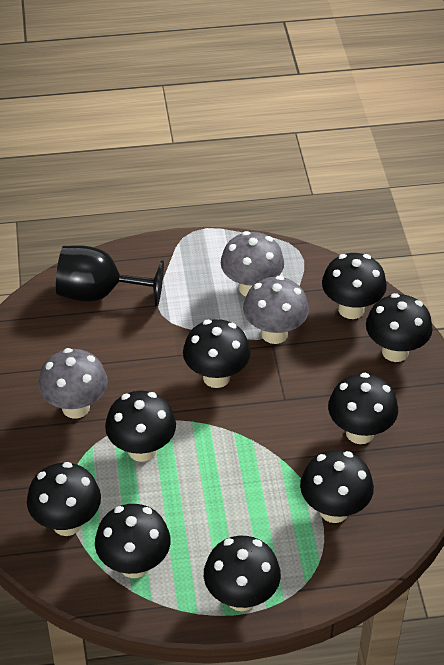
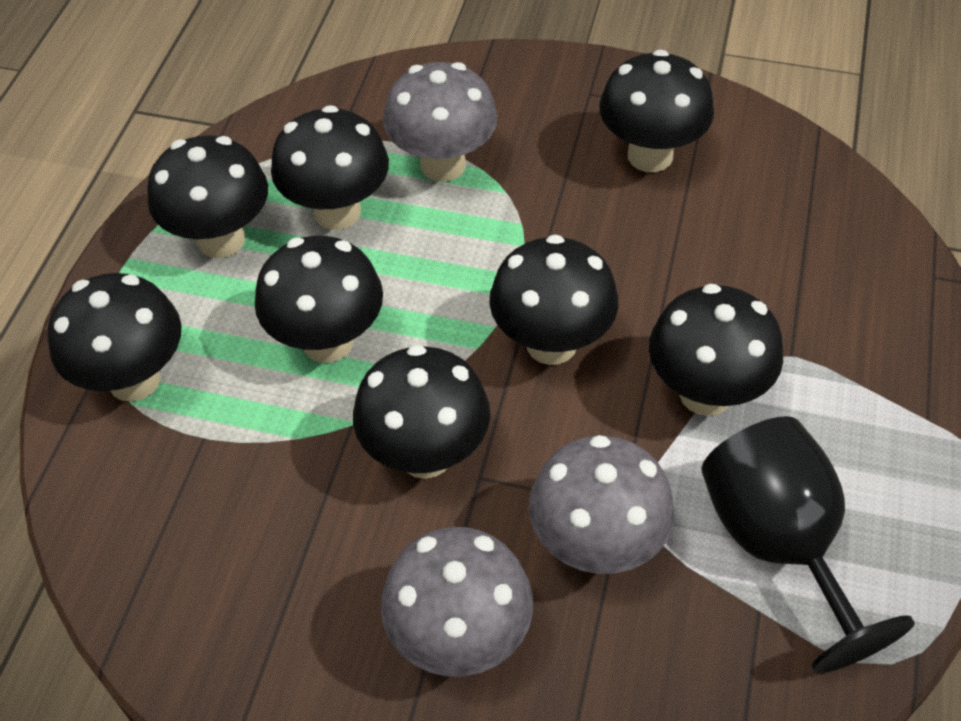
black mushroom: [27,462,101,536] [95,504,171,578] [105,391,176,462] [183,319,251,388] [204,536,281,611] [300,450,374,523] [322,253,387,319] [328,373,398,444] [366,293,433,362] = 9 -> [47,273,181,402] [147,135,268,258] [255,236,383,363] [271,105,389,230] [353,345,490,479] [489,234,618,365] [599,50,714,172] [649,284,783,416] = 8

